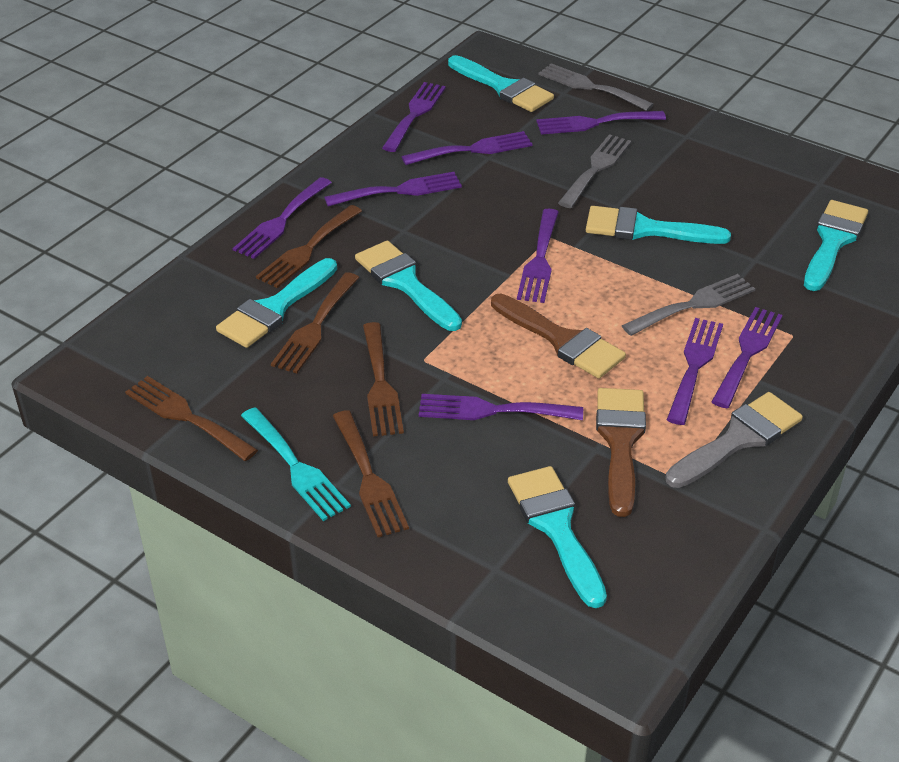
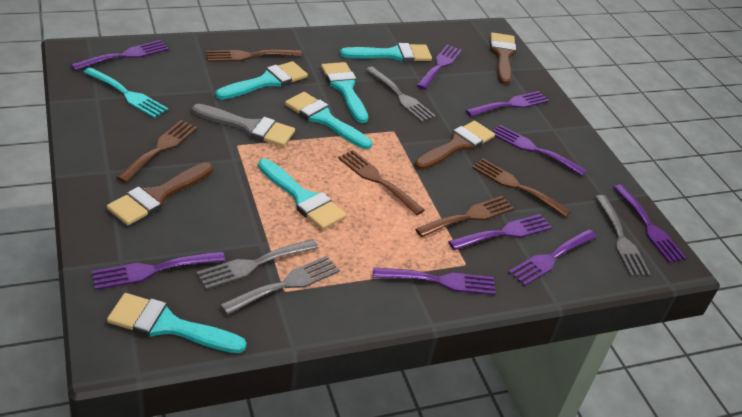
brown brush: [491,294,626,379] [596,388,646,517] = 2 -> [107,162,213,225] [414,121,495,170] [490,32,517,85] = 3
grey fork: [538,63,654,111] [558,134,631,208] [622,274,755,336] = 3 -> [197,239,319,289] [220,256,340,315] [365,67,436,122] [595,195,651,276] = 4

